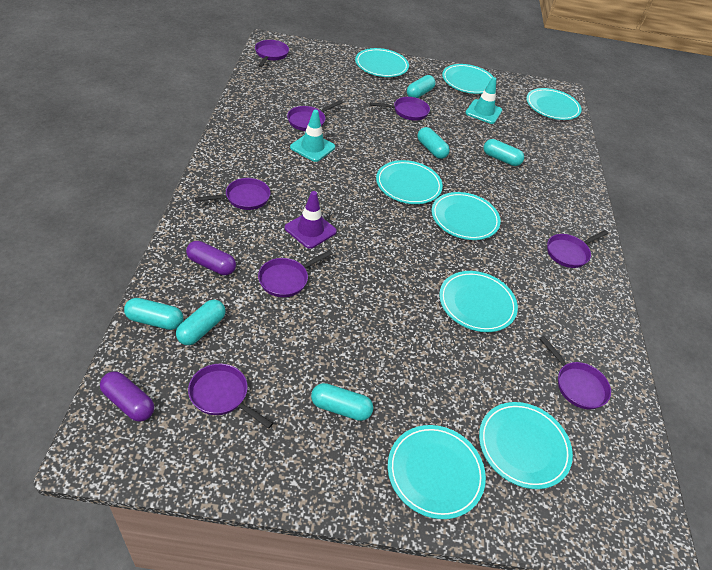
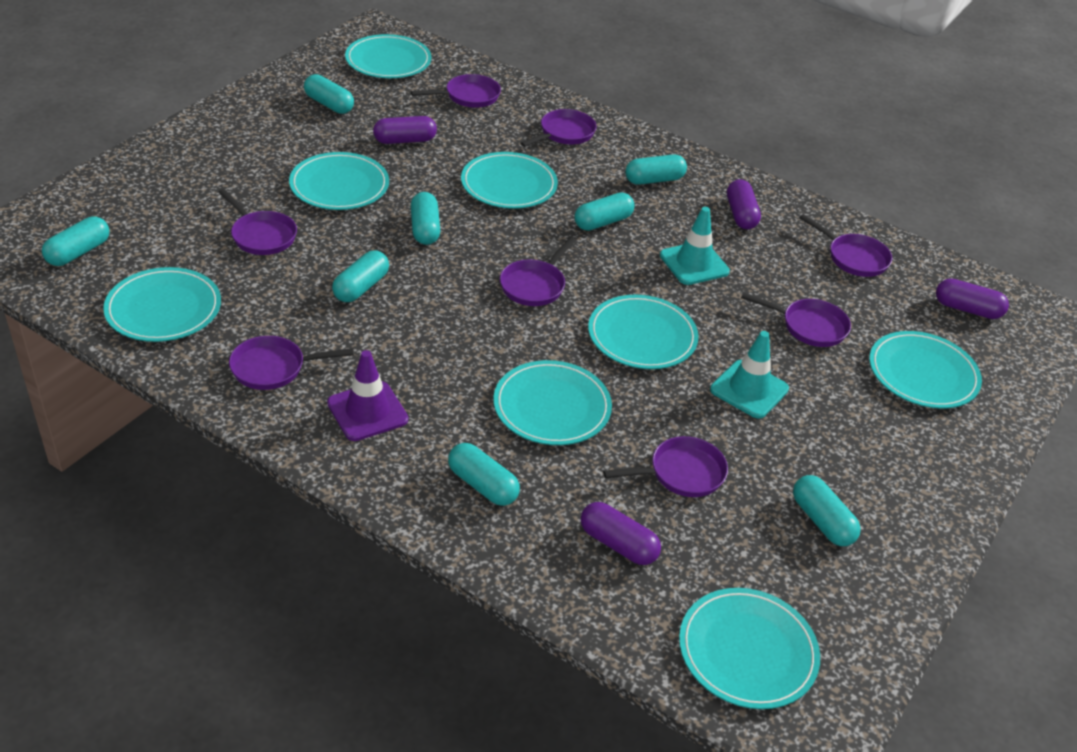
purple capsule: [100,371,154,422] [186,241,236,275] = 2 -> [373,116,437,144] [581,502,661,565] [727,179,761,229] [936,278,1009,319] = 4
turquoise capsule: [124,298,183,330] [176,300,226,345] [311,383,373,421] [407,75,436,98] [417,127,450,159] [484,139,524,166] = 6 -> [42,217,109,266] [304,74,354,114] [332,250,389,302] [411,192,440,245] [448,443,520,506] [574,192,635,231] [625,154,687,185] [793,475,861,546] = 8

